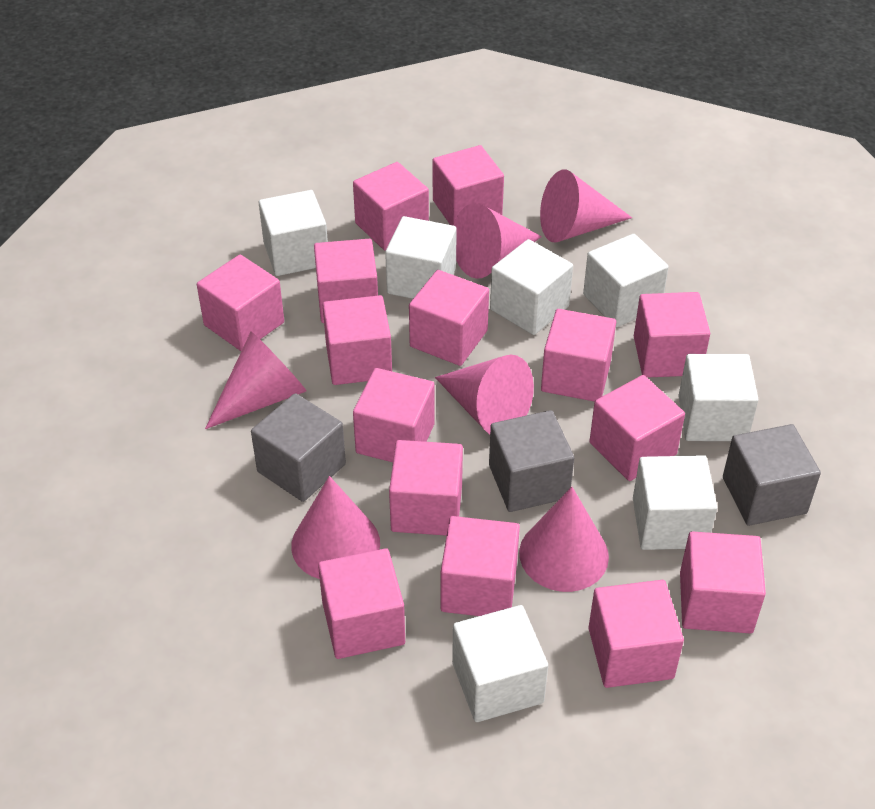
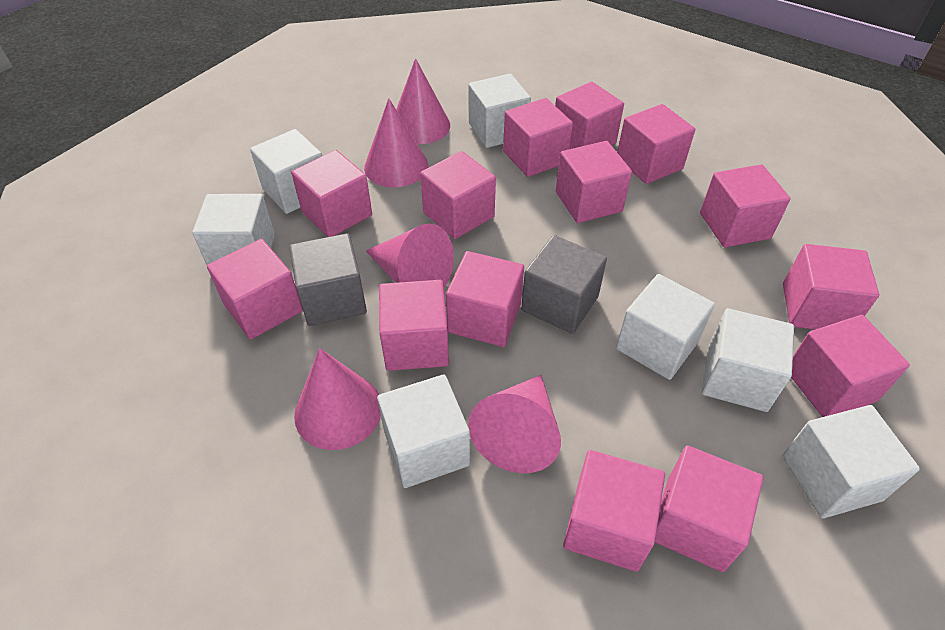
grey cube: [251,393,346,502] [489,410,574,512] [723,424,821,526] = 3 -> [289,233,367,326] [521,235,607,334] = 2
pink cone: [205,332,306,429] [291,476,380,579] [435,355,534,434] [454,203,542,279] [519,487,609,592] [540,169,632,242] = 6 -> [294,348,381,450] [364,98,428,187] [366,223,454,288] [396,58,450,144] [468,375,561,473] = 5
pink cube: [197,255,284,351] [314,239,378,323] [318,548,405,659] [323,295,392,385] [353,162,429,251] [353,368,435,462] [389,440,463,536] [409,270,489,366] [433,145,504,226] [440,516,520,616] [541,309,616,402] [588,580,684,688] [589,375,685,481] [634,292,710,378] [680,531,766,634] = 15 -> [207,239,303,339] [291,150,372,237] [379,280,449,371] [420,151,496,239] [446,251,524,347] [503,98,573,177] [555,82,624,149] [556,141,632,223] [563,450,665,572] [617,104,695,184] [655,445,763,572] [700,164,791,247] [783,244,879,330] [791,315,910,417] = 14

